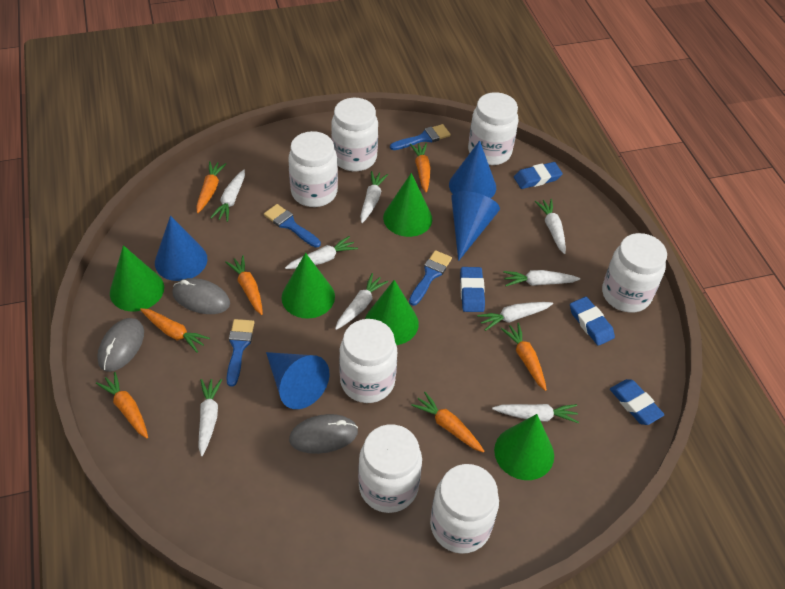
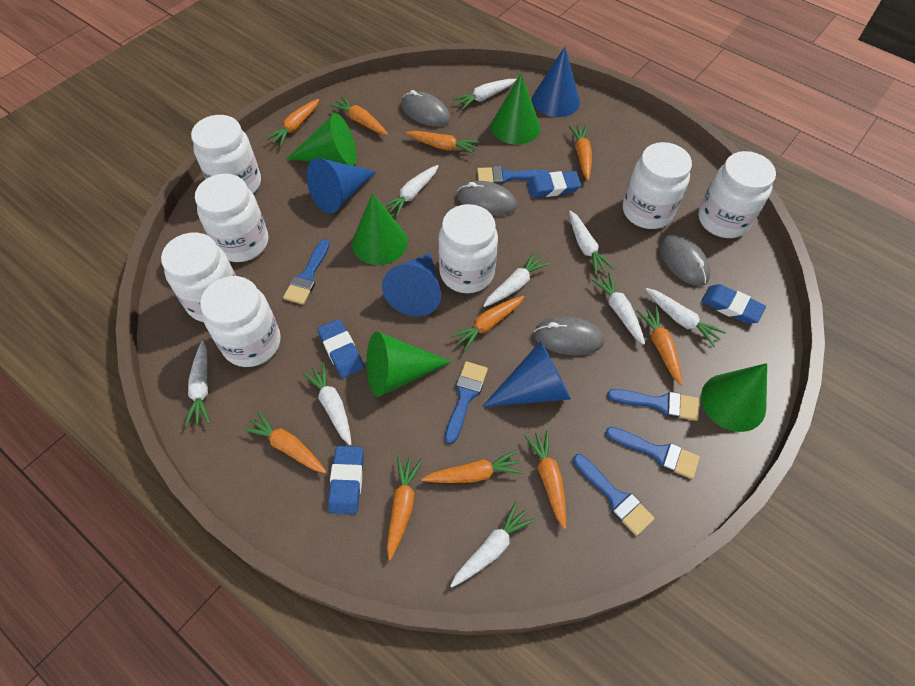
blue brush: [226,319,254,387] [264,204,321,248] [390,124,451,150] [409,250,452,306] = 4 -> [283,239,330,305] [445,361,488,444] [477,166,550,184] [573,454,655,536] [605,427,700,479] [607,389,699,421] = 6
grey mouse: [97,318,144,372] [172,278,230,314] [289,414,358,454] = 3 -> [401,90,450,127] [457,181,517,216] [534,316,604,355] [660,234,710,286] = 4
orange carrot: [96,372,148,438] [140,308,210,352] [196,161,226,213] [225,255,263,315] [410,143,430,193] [411,392,484,453] [501,323,547,391] = 7 -> [242,411,326,473] [266,99,319,146] [329,96,388,135] [387,456,422,560] [406,131,480,155] [421,450,523,483] [450,296,525,352] [524,430,566,529] [569,125,592,180] [636,306,683,385] = 10

